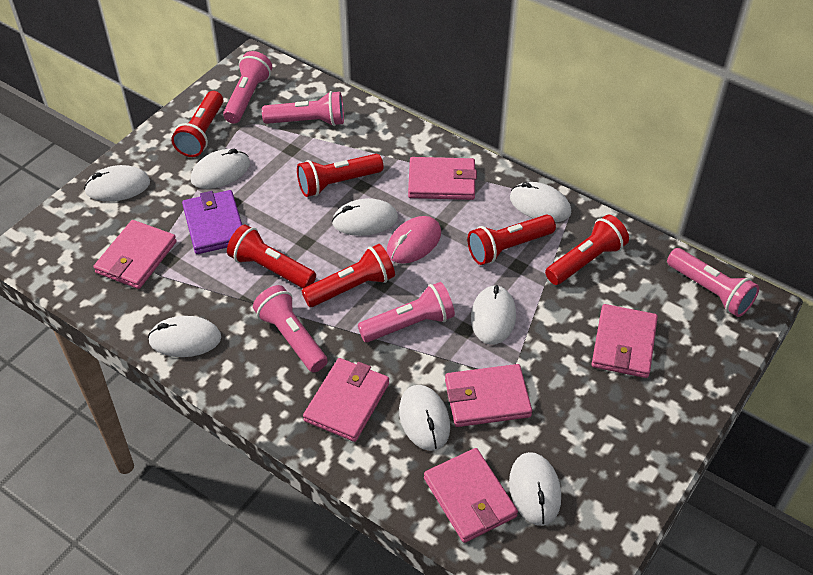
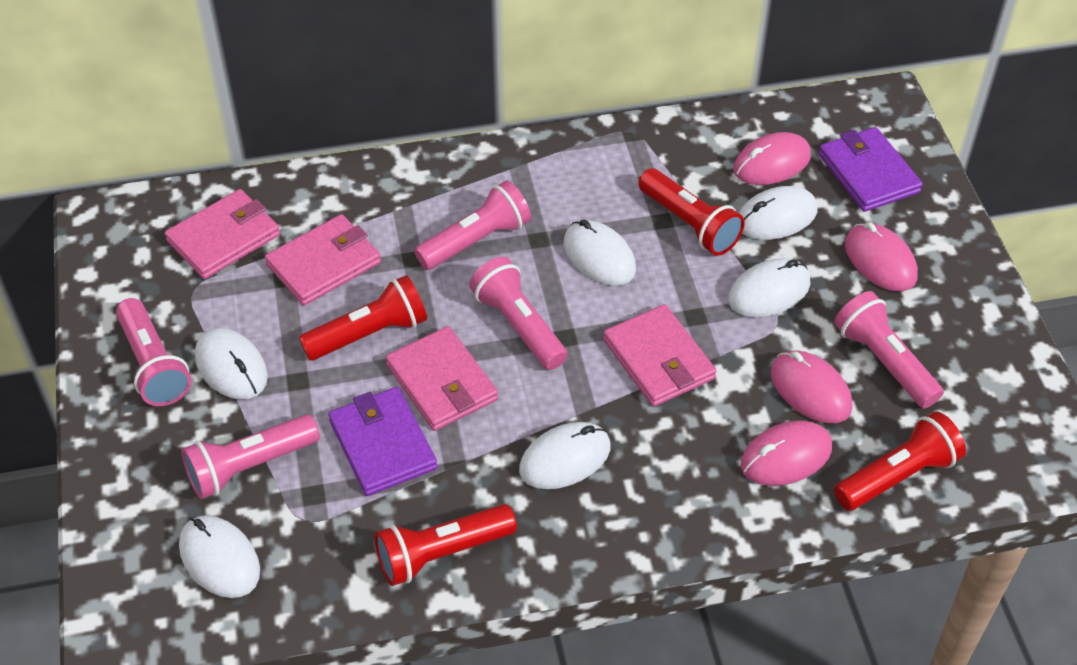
pink mouse: [387,216,441,264] = 1 -> [734,132,811,185] [741,421,832,486] [771,350,853,424] [845,222,918,291] = 4
pink wallet: [93,220,177,289] [303,358,389,442] [408,157,477,200] [424,448,518,543] [445,364,532,427] [592,304,658,378] = 6 -> [165,189,280,279] [265,214,381,305] [385,326,498,431] [603,304,716,406] = 4
purple wallet: [182,190,242,254] = 1 -> [328,387,437,496] [819,127,923,212] = 2
red flashlight: [171,91,223,157] [227,224,316,288] [297,154,384,197] [302,244,395,307] [467,215,556,265] [545,215,629,285] = 6 -> [299,275,427,361] [374,504,517,586] [638,168,745,256] [834,411,966,511] = 4
white mouse: [84,165,150,202] [148,316,221,357] [191,149,250,189] [332,198,398,236] [399,385,450,451] [471,285,516,345] [509,452,561,526] [510,182,571,222] = 8 -> [179,515,260,598] [195,328,268,400] [519,422,611,489] [564,219,636,286] [728,258,811,318] [739,186,818,240] = 6

